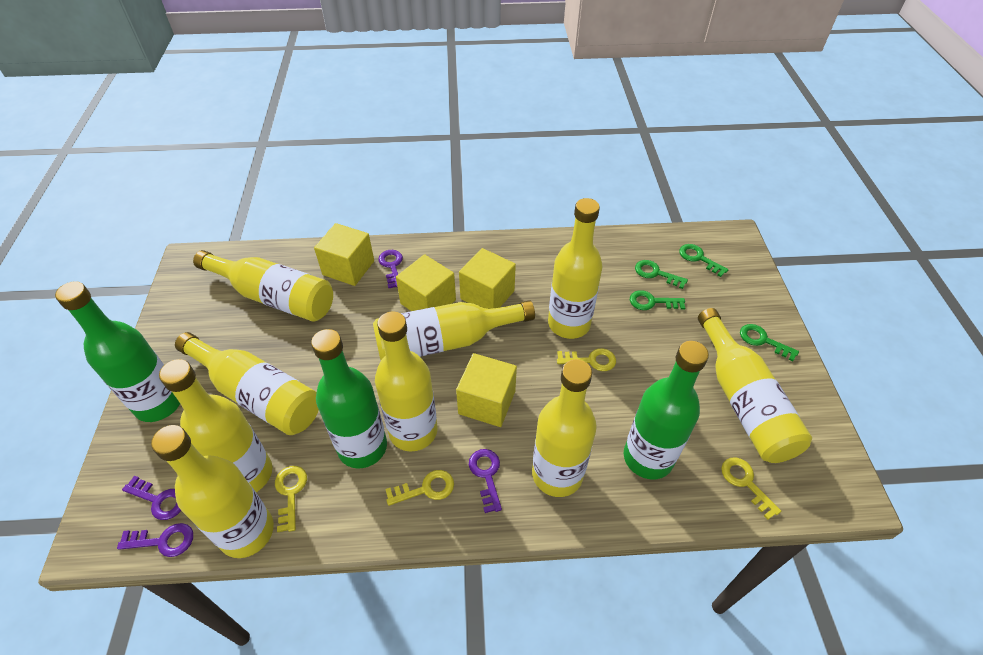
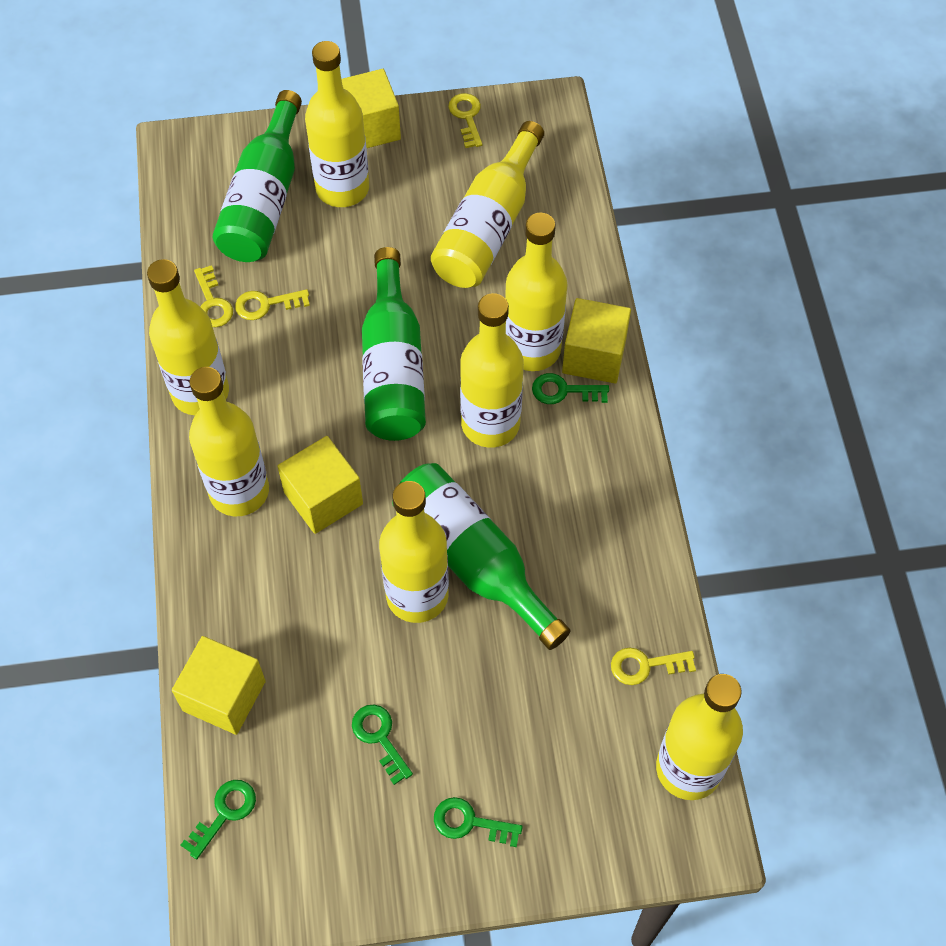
purple key: [117,523,193,557] [122,476,181,520] [378,250,403,288] [469,449,502,513] = 4 -> none = 0
yellow bottle: [151,425,274,558] [159,359,272,492] [175,332,319,435] [193,250,333,322] [373,300,535,360] [375,312,438,452] [532,359,597,497] [548,198,602,339] [698,308,812,463] = 9 -> [147,259,229,415] [189,367,269,516] [305,41,369,207] [379,481,449,623] [431,121,544,288] [460,293,524,448] [505,213,567,371] [656,674,743,800] = 8

